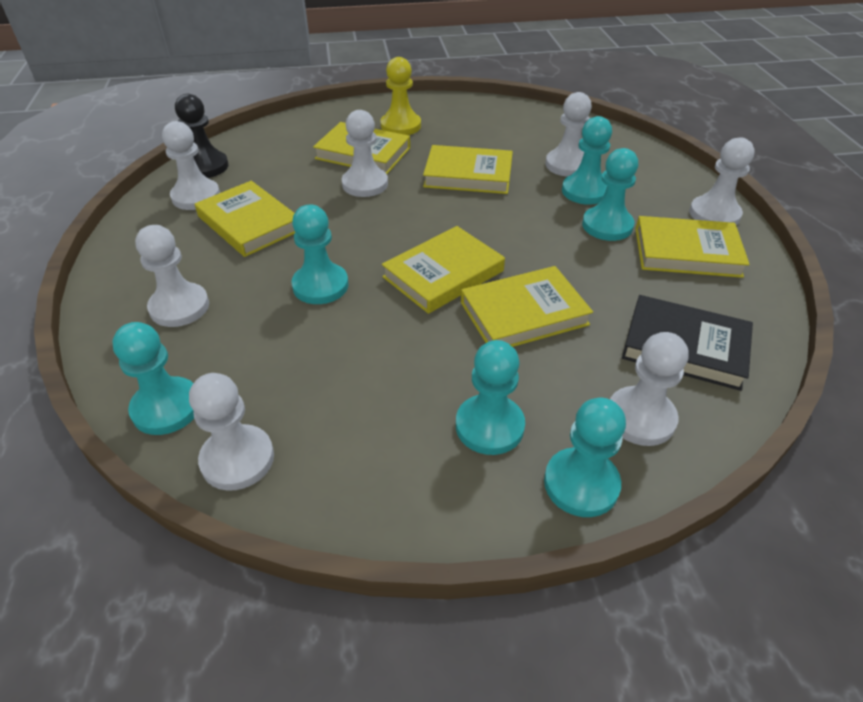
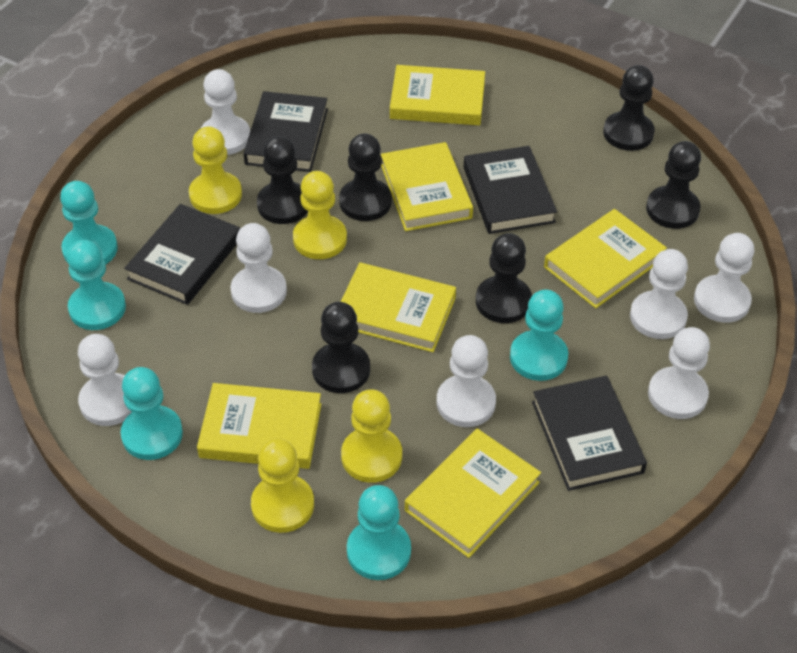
black book: [622,295,753,391] = 1 -> [124,204,240,305] [243,91,328,172] [464,146,557,234] [532,376,647,491] = 4
black pawn: [175,94,229,178] = 1 -> [257,136,308,224] [312,302,370,393] [339,133,392,221] [476,233,532,323] [603,65,655,151] [646,141,701,229] = 6
turquoise pawn: [112,322,194,435] [291,205,348,304] [456,340,525,455] [544,398,626,517] [562,116,612,205] [582,148,638,241] = 6 -> [60,181,118,265] [67,240,126,330] [121,367,183,460] [347,485,411,580] [510,289,568,381] = 5
yellow pawn: [380,57,421,135] = 1 -> [189,127,242,214] [251,438,314,533] [293,171,347,259] [341,389,402,483] = 4

